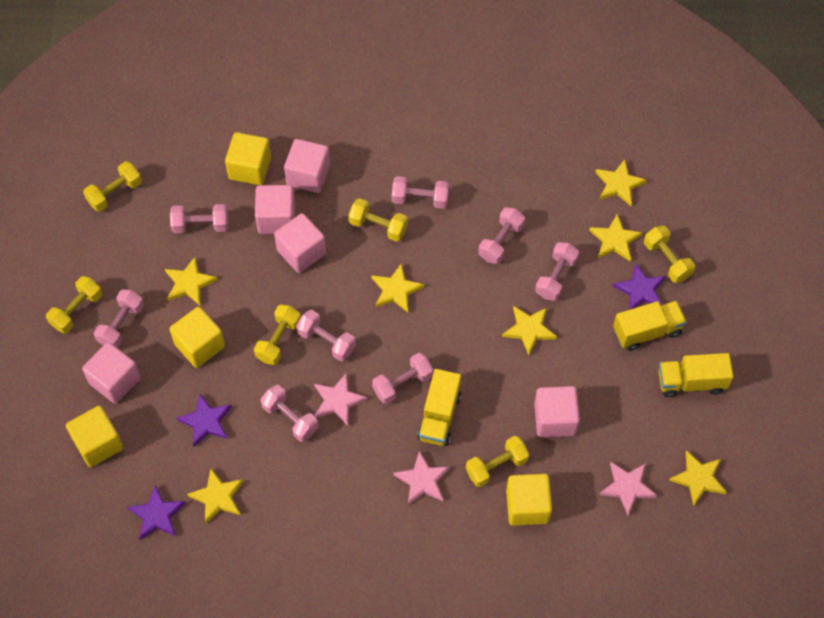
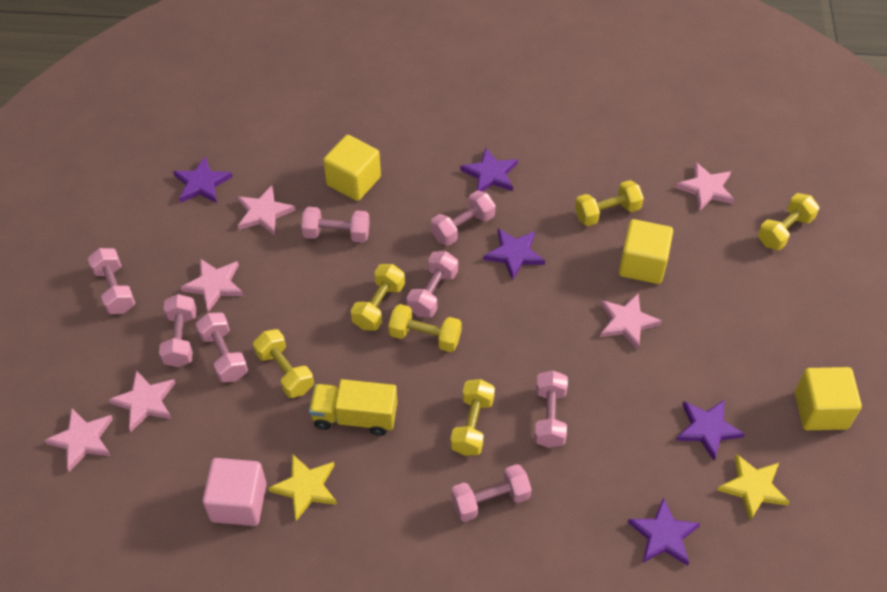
pink cube: [82,342,141,404] [255,185,295,234] [274,213,326,273] [284,139,330,193] [534,386,580,437] = 5 -> [203,458,267,526] = 1
pink star: [314,373,368,426] [393,451,450,505] [599,462,657,515] = 3 -> [44,408,113,472] [108,370,175,432] [181,259,243,312] [237,186,295,236] [600,294,662,350] [675,162,735,211] = 6
purple star: [127,485,186,540] [176,394,232,447] [613,263,666,310] = 3 -> [173,157,232,203] [460,148,518,192] [483,228,545,281] [627,497,701,566] [676,400,745,461] = 5
yellow cube: [66,406,123,467] [169,307,225,368] [225,132,271,185] [506,474,552,526] = 4 -> [323,135,381,201] [619,219,673,284] [795,367,862,430] = 3
yellow star: [165,257,218,305] [187,469,244,524] [372,263,424,313] [502,306,557,355] [589,214,643,261] [595,159,647,206] [669,451,726,506] = 7 -> [268,454,337,521] [717,454,790,521] = 2
yellow truck: [417,369,461,446] [613,301,687,351] [658,353,734,397] = 3 -> [309,379,397,436] = 1

